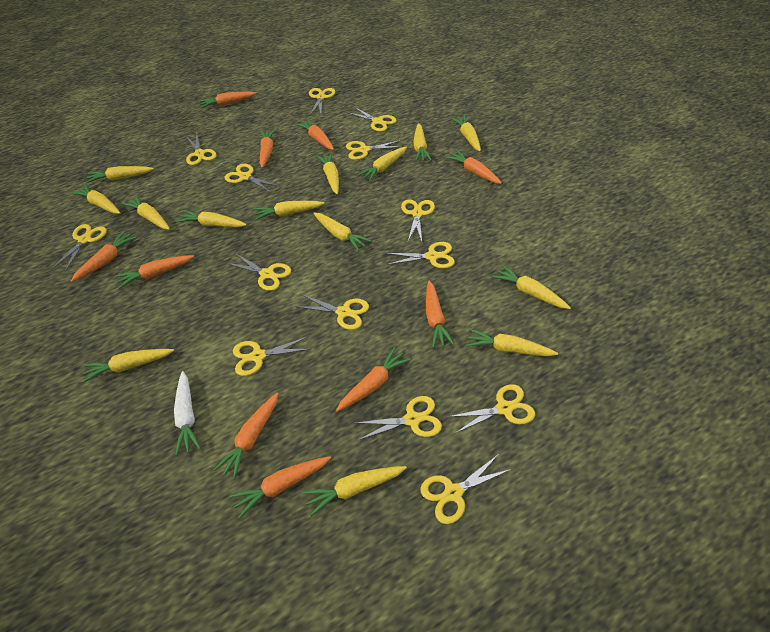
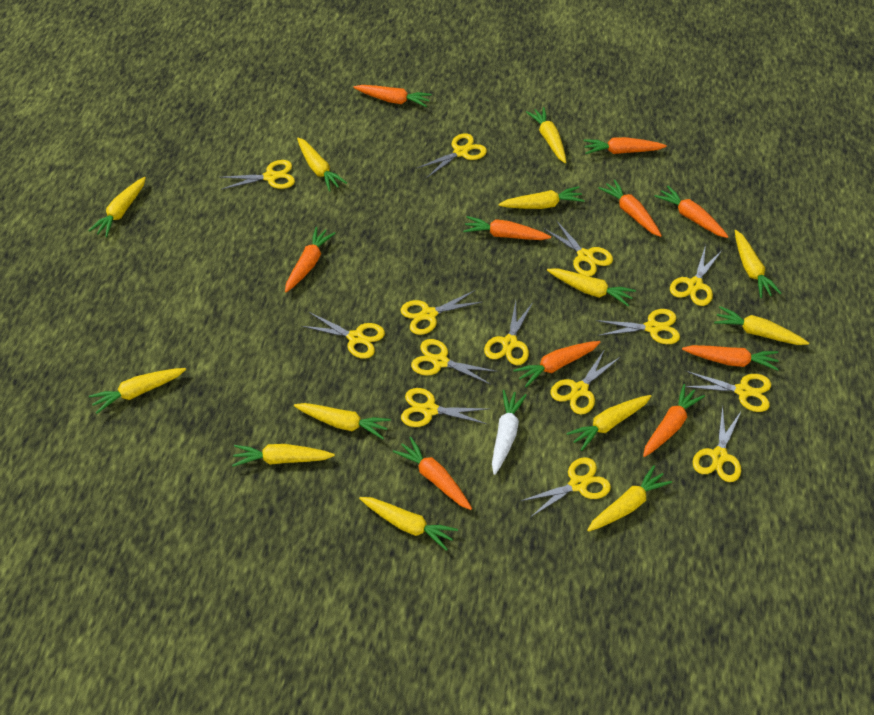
yellow carrot: [71,184,120,214] [82,349,174,383] [86,166,154,183] [122,195,170,230] [176,210,246,227] [253,201,325,220] [303,466,407,516] [313,212,371,251] [316,152,339,194] [357,147,407,182] [413,123,432,162] [450,115,481,151] [466,329,558,357] [492,265,571,309] = 14 -> [88,177,146,237] [89,368,186,414] [232,444,335,467] [294,403,391,439] [297,137,347,191] [359,497,458,551] [498,186,585,209] [526,107,566,163] [547,268,636,307] [566,395,651,451] [587,465,672,532] [714,306,809,345] [735,230,781,298] = 13

